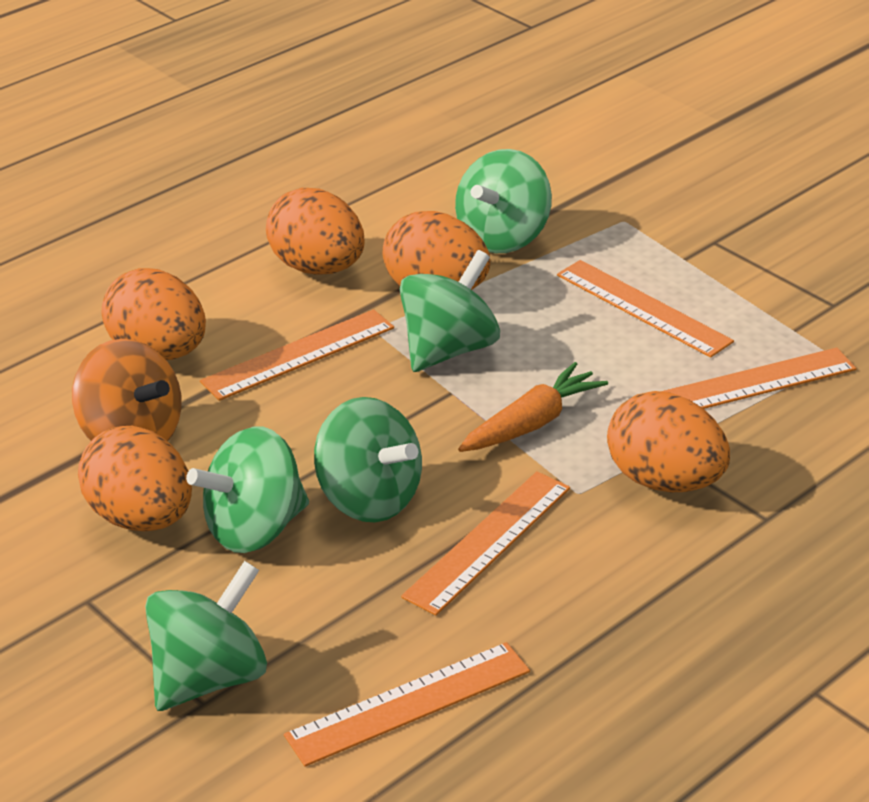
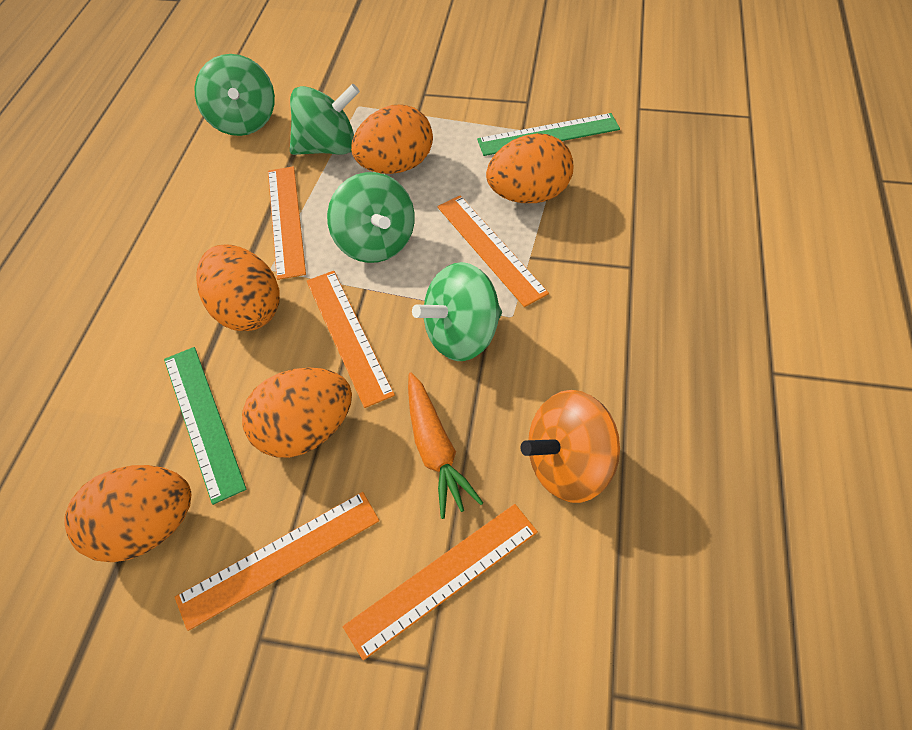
green ruler: none = 0 -> [164,347,246,505] [477,113,620,156] = 2
green spinning top: [145,561,267,711] [186,427,309,553] [314,397,422,522] [400,250,500,372] [455,149,552,253] = 5 -> [195,54,275,136] [290,84,360,155] [327,172,415,263] [412,262,502,361] = 4

